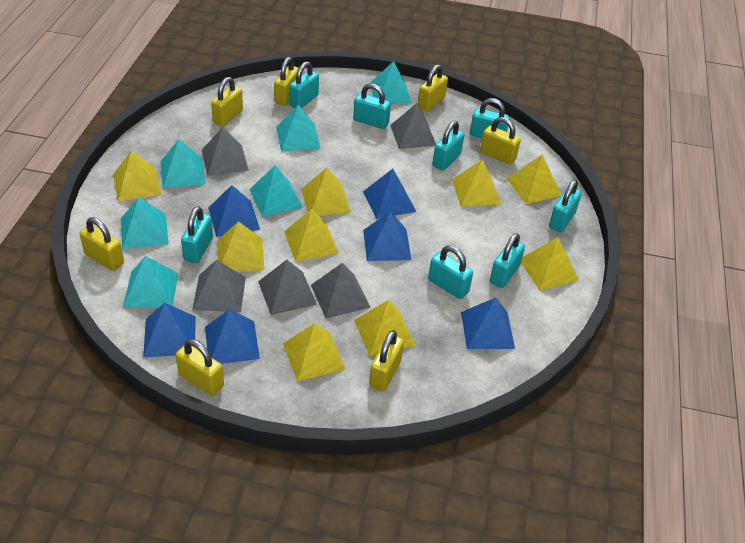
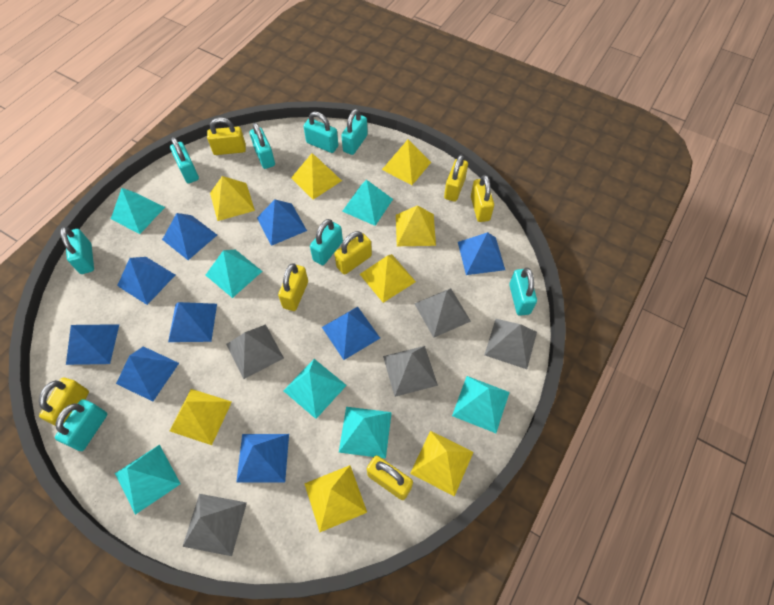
blue pyramid: [143,303,196,357] [205,309,260,364] [208,185,260,237] [363,169,416,219] [363,211,411,261] [461,297,515,349] = 6 -> [66,324,119,365] [116,346,179,402] [117,257,175,305] [162,213,217,260] [168,302,217,342] [236,434,289,483] [257,199,307,246] [322,307,380,360] [458,232,505,275] = 9
turquoise pyramid: [121,197,169,249] [123,256,178,308] [160,139,206,188] [249,165,303,217] [276,105,321,151] [371,61,412,104] = 6 -> [111,188,165,234] [115,445,181,515] [206,250,262,298] [283,359,347,419] [339,407,392,459] [342,180,393,226] [452,376,510,433] = 7
yellow pyramid: [113,150,162,201] [217,221,264,272] [283,323,346,381] [284,209,339,262] [301,168,351,216] [354,300,416,356] [452,159,501,207] [506,155,562,204] [521,237,579,290] = 9 -> [170,389,232,445] [210,176,255,221] [291,153,342,200] [304,465,367,532] [360,254,416,303] [382,140,431,185] [396,205,436,246] [410,431,474,497] = 8

